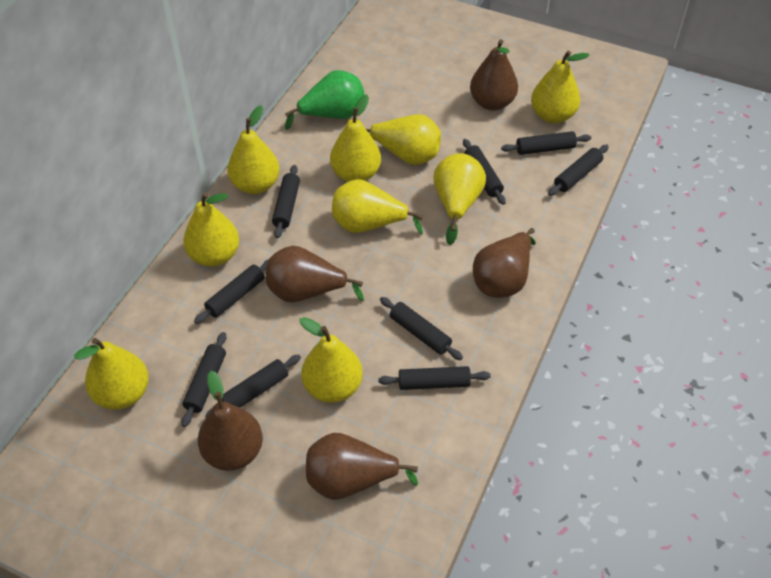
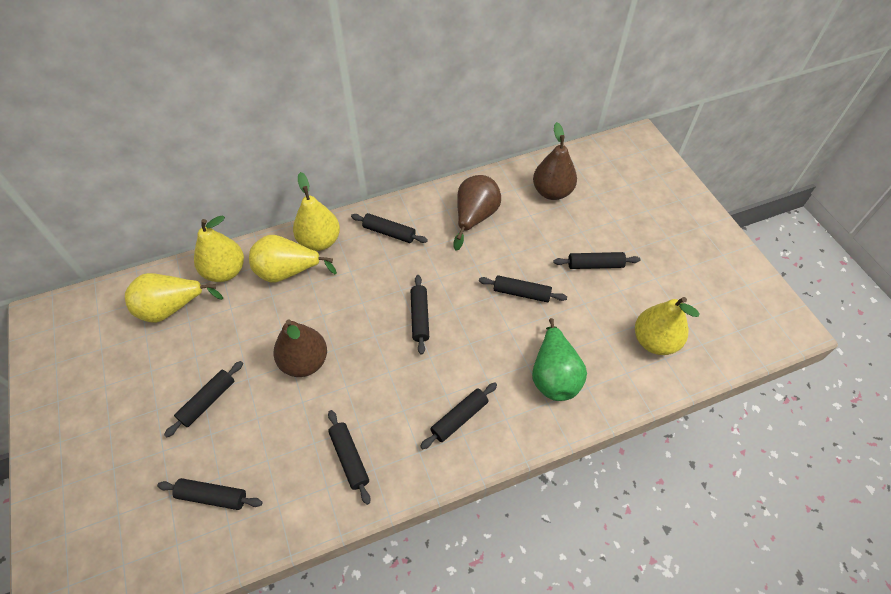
black rolling pin: [181,332,226,427] [194,259,269,324] [205,354,301,417] [272,165,300,238] [378,366,491,390] [380,297,463,360] [463,139,506,205] [501,131,591,155] [548,145,609,196] = 9 -> [157,478,262,510] [164,361,243,437] [328,410,371,505] [351,213,428,243] [411,275,429,355] [420,383,497,449] [479,275,567,302] [553,252,640,269] = 8
brown pear: [198,371,263,471] [266,246,364,302] [306,433,418,500] [470,39,518,110] [473,228,536,298] = 5 -> [274,319,327,377] [453,175,501,251] [533,122,577,200] = 3
yellow pear: [74,338,149,410] [183,192,239,267] [227,105,280,194] [300,317,363,403] [330,94,381,182] [332,179,423,234] [366,114,441,165] [434,153,486,245] [531,51,590,123] = 9 -> [125,273,223,323] [194,215,244,282] [249,235,337,283] [293,172,340,251] [635,297,700,355] = 5

